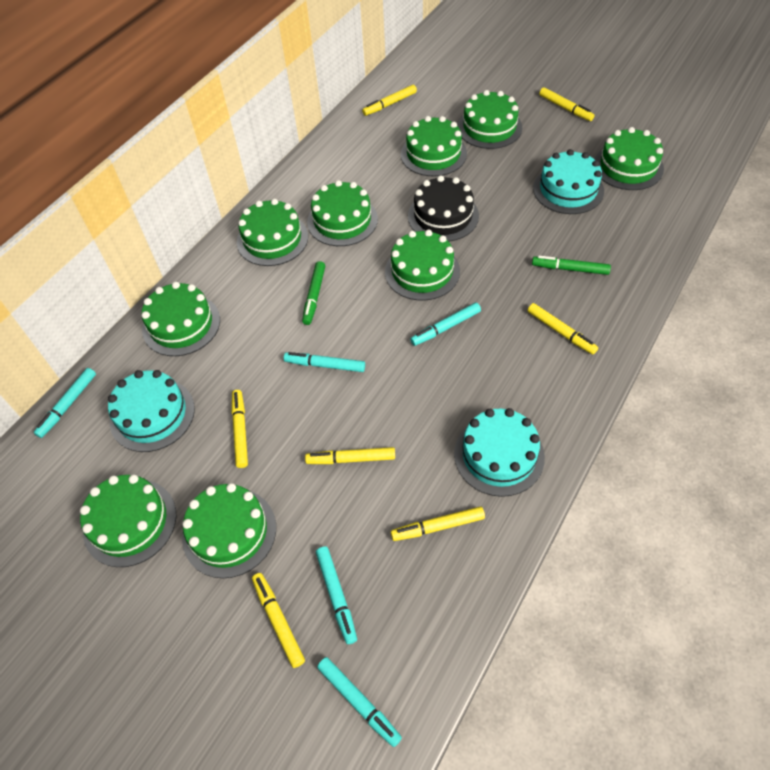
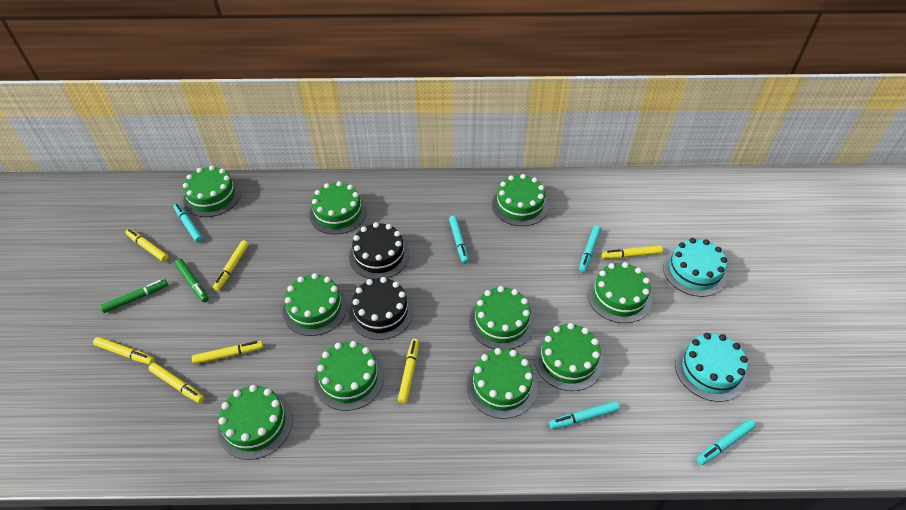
black cake: [408,175,479,242] = 1 -> [349,222,410,279] [349,277,414,340] = 2
green cake: [80,474,176,567] [141,282,220,356] [182,483,276,578] [237,199,308,266] [307,180,378,246] [385,230,460,301] [401,116,467,176] [457,90,522,149] [595,127,664,190] = 9 -> [183,166,241,217] [218,385,293,460] [283,273,348,336] [309,181,367,234] [314,341,384,411] [467,348,537,419] [469,286,535,350] [492,174,549,226] [534,323,603,391] [587,262,652,323] = 10
turquoise cake: [108,370,195,452] [454,408,545,497] [533,149,604,214] = 3 -> [663,238,727,297] [675,333,748,402] = 2

